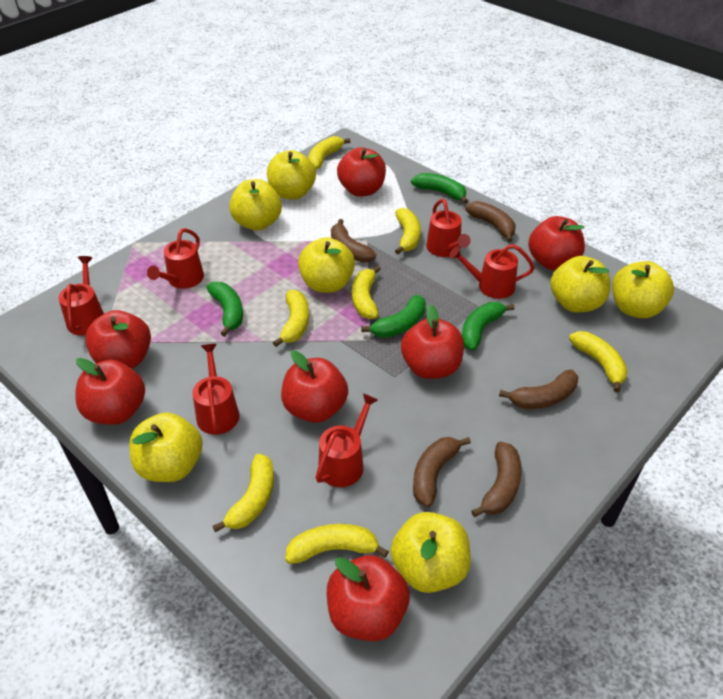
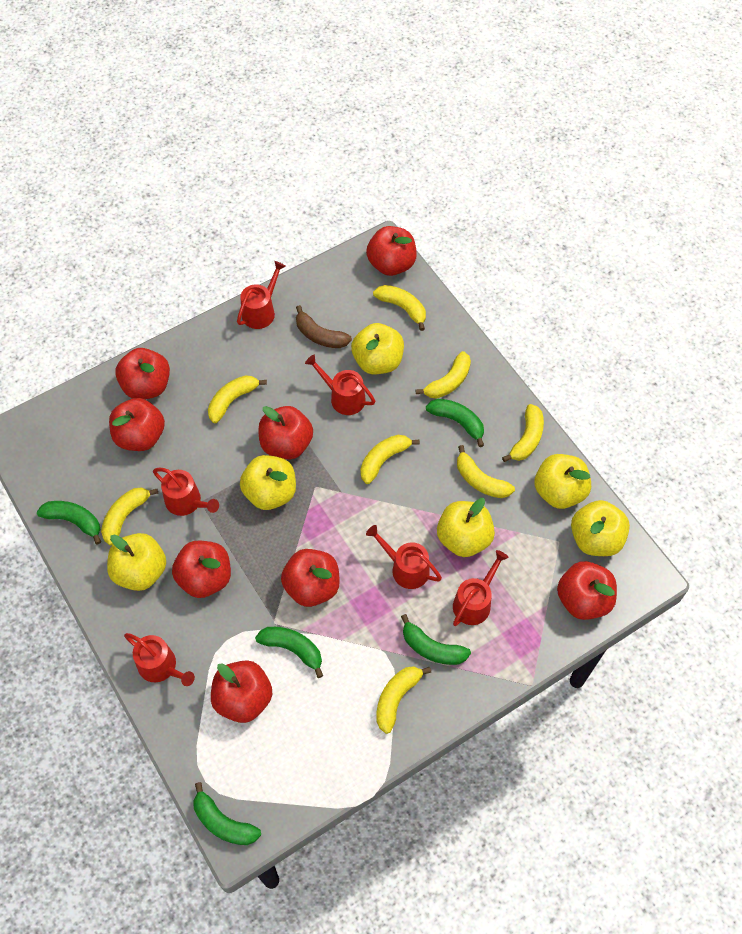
brown banana: [331,219,376,263] [413,437,471,507] [465,201,516,242] [471,442,522,517] [499,370,578,409] = 5 -> [296,305,352,348] = 1
green banana: [207,282,243,337] [361,295,426,338] [411,173,468,204] [462,302,515,350] = 4 -> [37,501,101,545] [193,782,261,845] [255,627,323,678] [401,614,471,665] [426,399,484,447] = 5
red apple: [75,358,145,425] [85,310,151,369] [281,350,348,423] [327,555,410,641] [337,147,386,197] [401,304,464,379] [528,216,585,270] = 7 -> [109,398,165,451] [115,348,170,399] [172,541,231,598] [211,660,272,723] [258,406,313,460] [281,549,340,607] [366,226,417,276] [557,561,617,620] = 8
yellow apple: [129,413,203,482] [229,179,282,231] [267,150,316,200] [298,237,355,293] [390,512,471,593] [550,256,610,312] [612,261,674,318] = 7 -> [107,533,166,591] [240,455,296,510] [351,323,404,374] [437,498,495,557] [534,454,591,509] [571,500,630,556] = 6
yellow banana: [213,454,274,532] [273,290,309,347] [285,524,389,564] [308,136,351,169] [352,265,381,319] [395,208,421,254] [569,331,628,392] = 7 -> [101,488,158,545] [208,375,267,423] [360,435,420,484] [373,285,426,331] [376,666,431,734] [416,351,471,398] [457,445,515,498] [502,404,544,462] = 8

